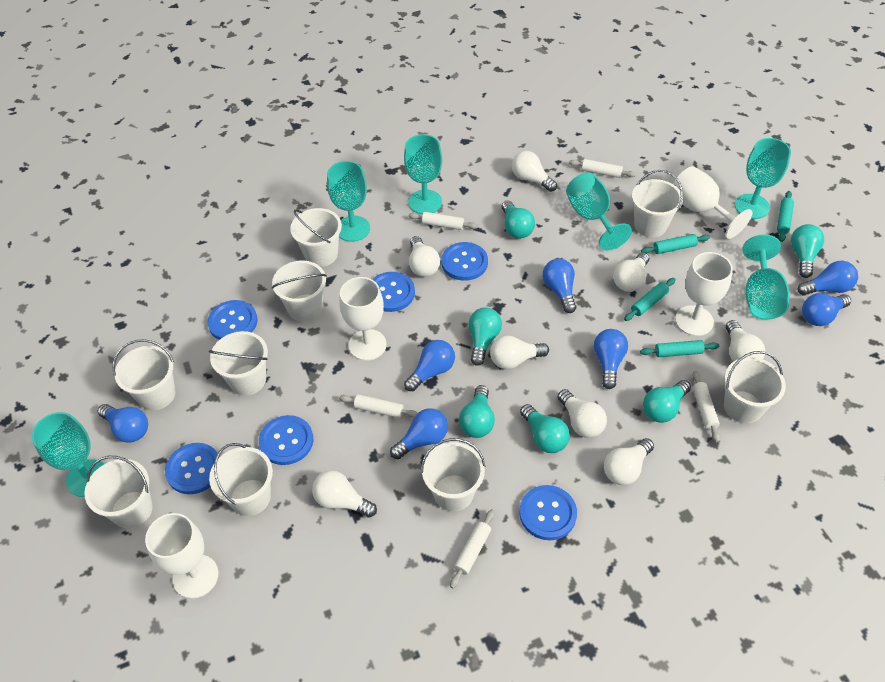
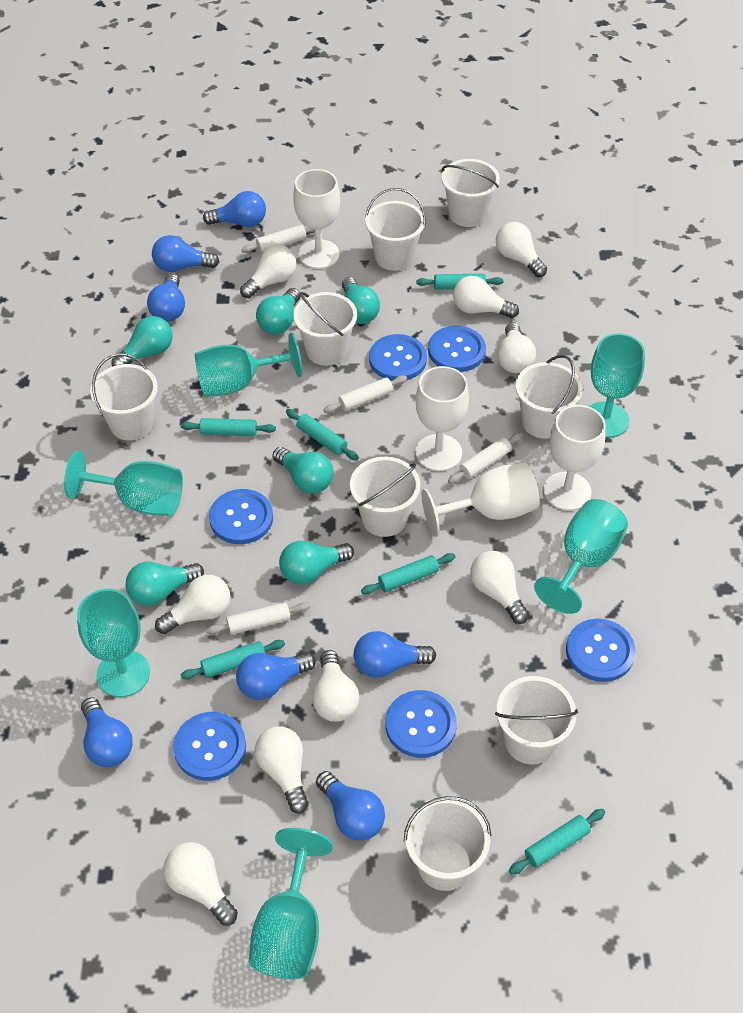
turquoise rolling pin: [624,278,676,321] [640,340,719,357] [641,234,710,254] [777,191,794,242] = 4 -> [181,418,276,436] [181,640,285,680] [286,409,359,460] [361,553,455,595] [417,274,503,289] [509,809,606,875] = 6
white bucket: [84,456,153,528] [112,339,175,410] [209,331,268,396] [209,443,273,516] [272,261,327,322] [290,208,342,267] [421,438,486,511] [632,170,683,237] [724,351,786,423] = 9 -> [90,353,158,441] [294,292,357,366] [350,457,420,537] [365,188,426,271] [404,796,491,891] [441,159,500,227] [495,676,578,764] [516,355,583,439] = 8
white light bulb: [312,470,377,518] [409,236,440,277] [490,335,549,369] [512,151,557,192] [558,389,607,438] [604,438,654,485] [613,252,649,292] [726,320,765,362] = 8 -> [155,575,231,634] [163,842,238,926] [240,245,297,298] [255,726,309,813] [312,650,359,722] [453,276,519,318] [470,551,529,624] [496,222,547,277] [497,323,536,373] = 9
white rolling pin: [339,394,417,418] [409,212,478,230] [450,509,495,588] [569,159,636,178] [692,371,720,442] = 5 -> [206,602,310,635] [241,225,315,253] [324,375,407,413] [448,433,522,484] = 4

